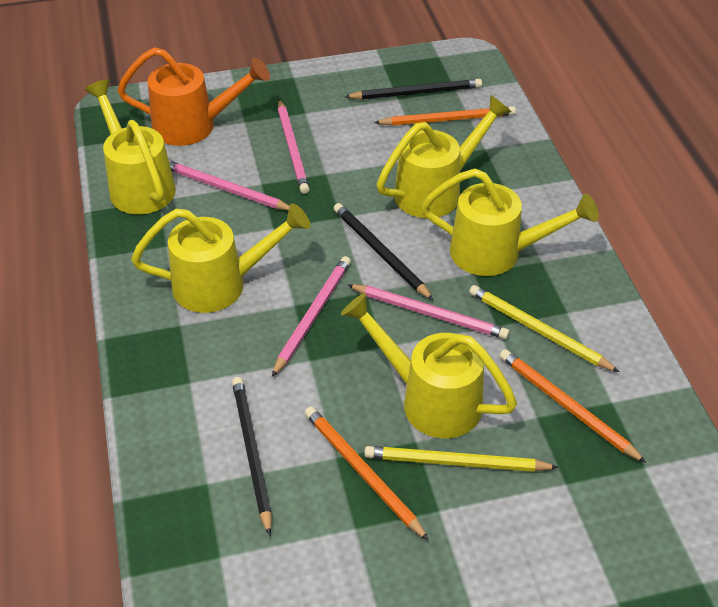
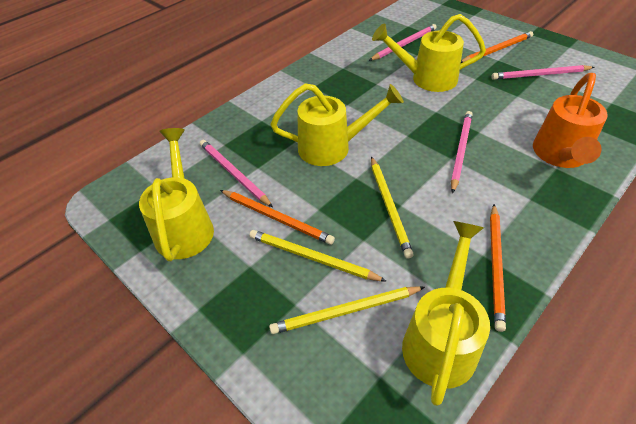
black pencil: [232,377,272,536] [334,203,434,301] [345,79,482,99] = 3 -> none = 0
yellow pencil: [364,446,559,472] [469,285,619,372] = 2 -> [249,230,386,281] [269,286,425,334] [371,156,414,259] = 3
yellow watering can: [84,79,176,214] [131,203,310,313] [341,293,517,438] [377,95,512,218] [421,168,599,276] = 5 -> [139,128,214,262] [270,83,404,166] [372,14,486,92] [402,221,490,406] = 4

